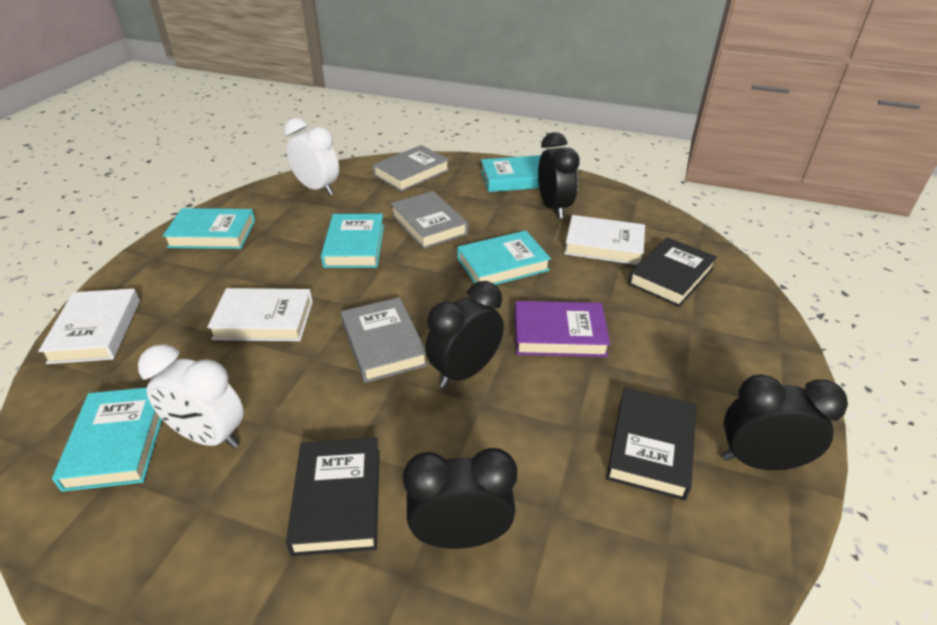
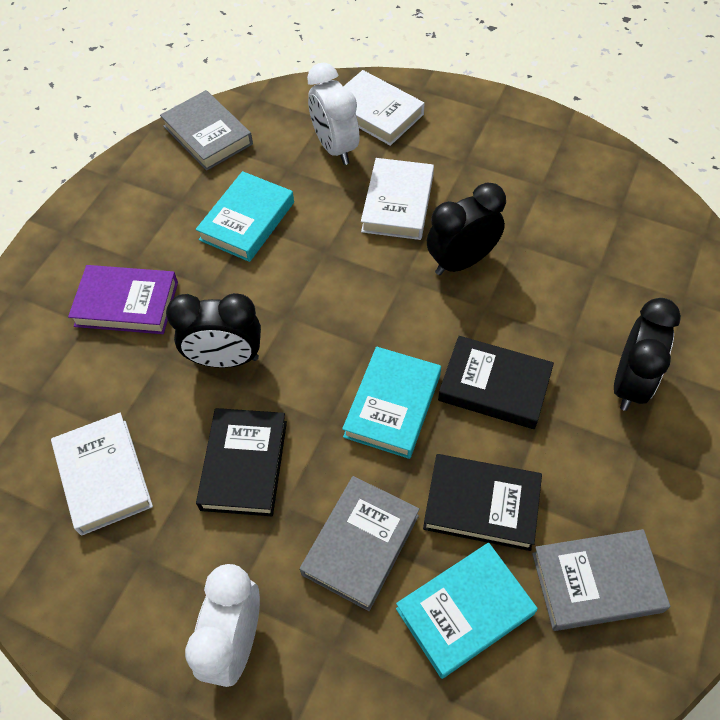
black clock: [403,448,517,549] [425,281,504,388] [538,132,580,219] [722,374,848,470] = 4 -> [166,293,261,368] [427,183,506,275] [614,298,681,411] = 3
turquoise book: [52,388,162,492] [163,208,255,249] [321,214,384,268] [457,231,551,285] [481,155,541,192] = 5 -> [196,171,294,262] [342,347,441,459] [396,543,538,679] = 3

